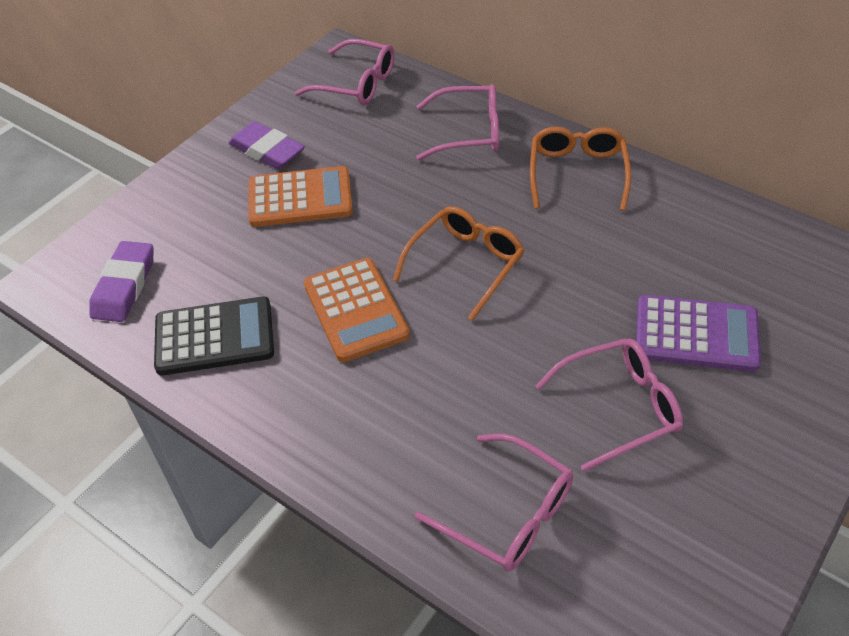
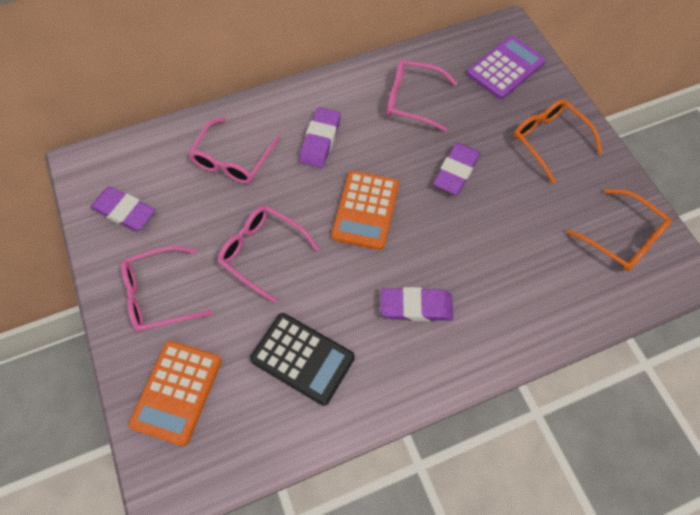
purple eraser: [89,241,153,322] [228,121,305,169] = 2 -> [90,186,156,232] [299,107,341,168] [381,287,453,321] [433,143,480,195] = 4

